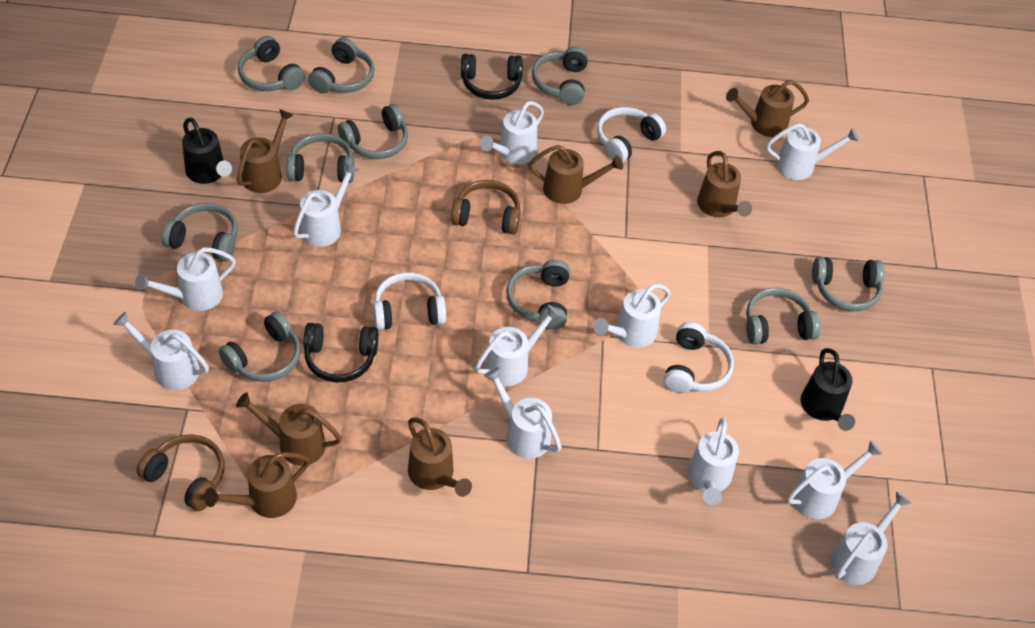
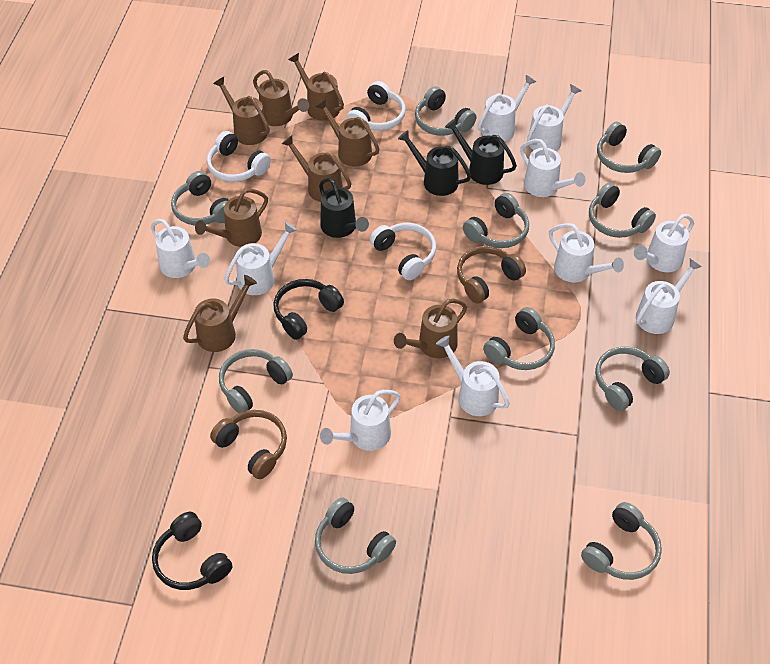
black watering can: [182,117,232,184] [801,348,855,431] = 2 -> [319,178,369,238] [398,130,471,196] [445,119,517,185] = 3
brown watering can: [204,452,310,518] [236,392,342,466] [237,109,293,193] [408,417,472,497] [529,145,623,204] [697,151,752,217] [726,80,809,137] = 7 -> [183,275,257,352] [195,189,268,247] [213,77,270,145] [253,70,309,126] [282,135,351,202] [288,53,344,121] [315,99,380,167] [394,299,467,358] = 8
white watering can: [113,312,209,390] [135,247,236,311] [293,163,359,247] [475,305,561,386] [480,101,544,164] [484,367,562,459] [594,284,671,348] [688,418,739,505] [766,123,859,180] [787,440,882,519] [830,492,911,585] = 11 -> [151,219,210,278] [224,222,297,295] [320,390,401,451] [436,335,510,416] [478,75,536,142] [520,139,585,197] [527,84,581,151] [549,223,624,282] [634,214,694,272] [636,259,702,334] = 10

